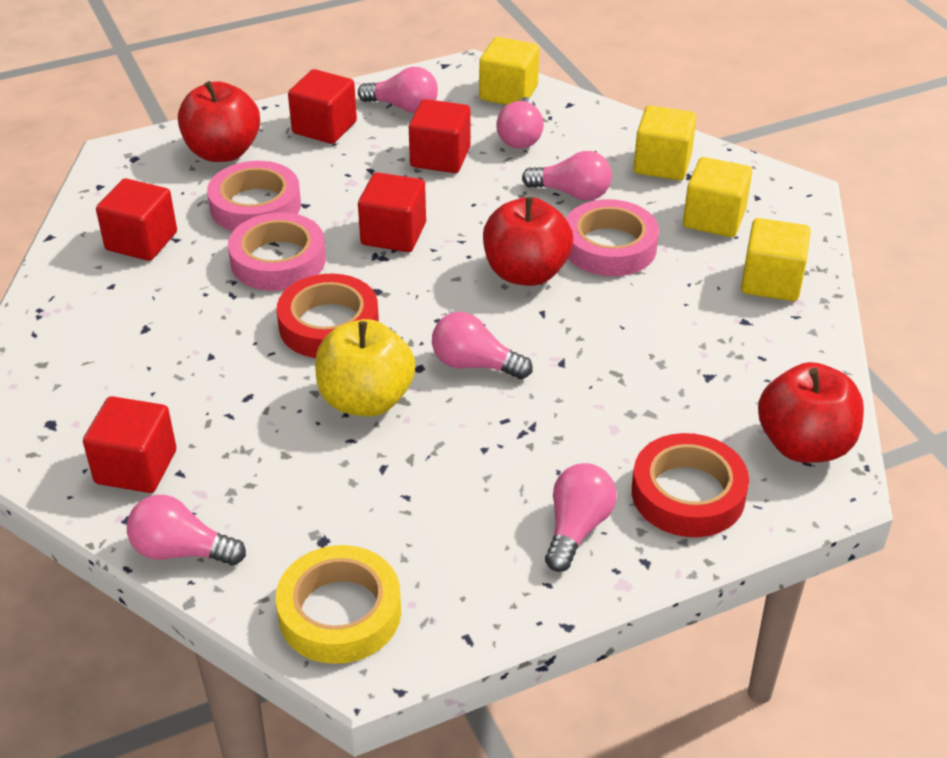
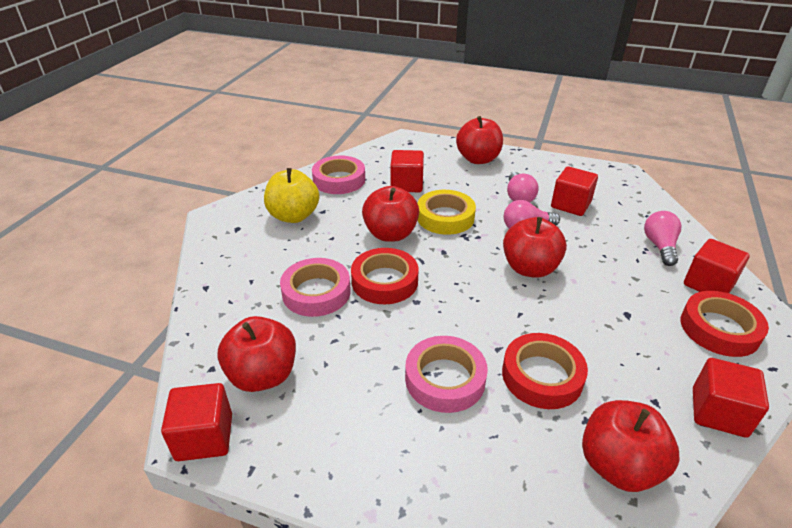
pink light bulb: [127,495,246,565] [358,67,438,113] [432,312,533,379] [496,97,544,149] [522,151,612,201] [545,463,616,572] = 6 -> [504,200,560,229] [507,172,539,202] [644,211,681,266] = 3
red apple: [178,81,260,162] [483,197,573,286] [758,362,864,463] = 3 -> [217,316,296,392] [362,186,419,242] [456,116,503,164] [503,217,567,278] [582,400,680,492] = 5
red tape: [277,274,379,358] [632,433,749,537] = 2 -> [351,248,419,304] [502,333,588,409] [681,291,769,357] = 3
yellow cube: [479,37,539,105] [634,105,697,180] [683,157,752,237] [741,218,811,301] = 4 -> none = 0

